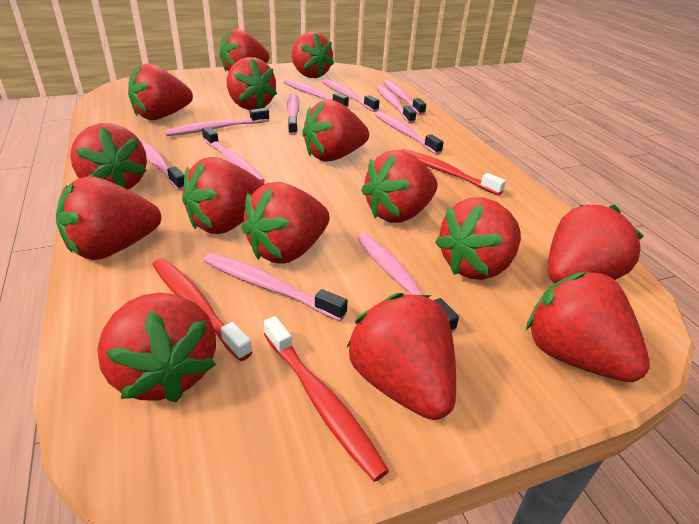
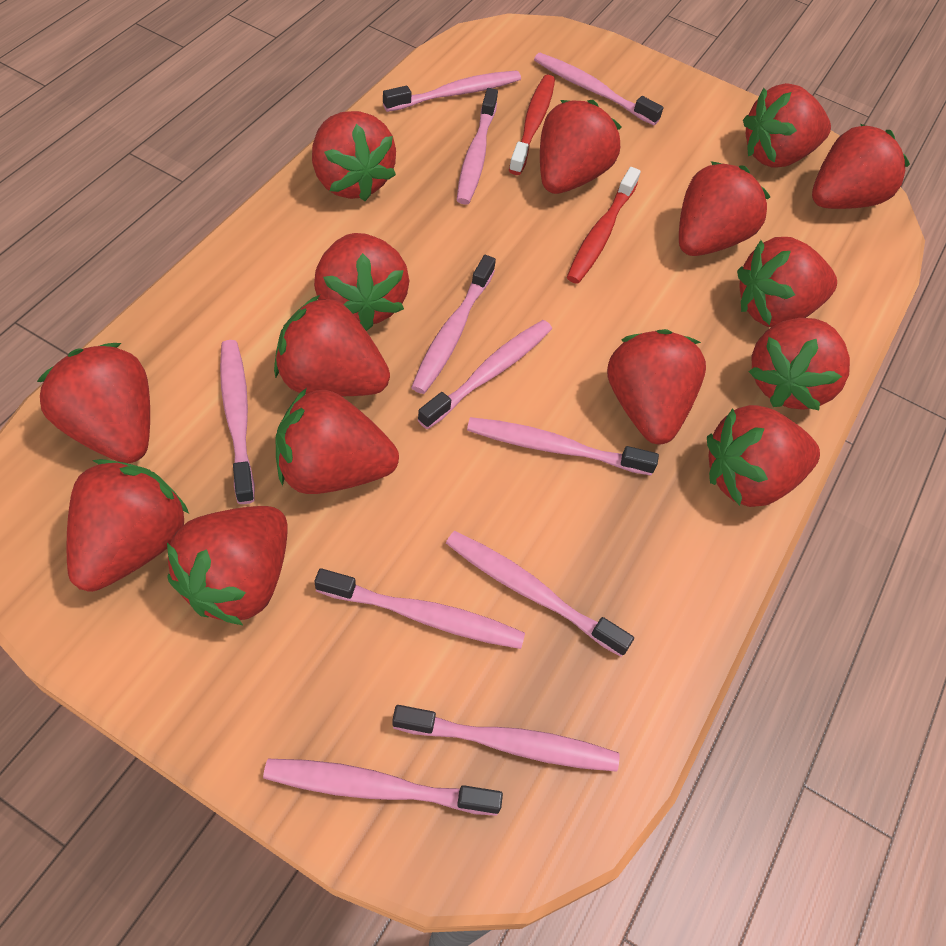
red toothbrush: [152,258,253,361] [264,316,389,482] [401,149,506,195] = 3 -> [509,75,555,175] [567,167,641,284] = 2

